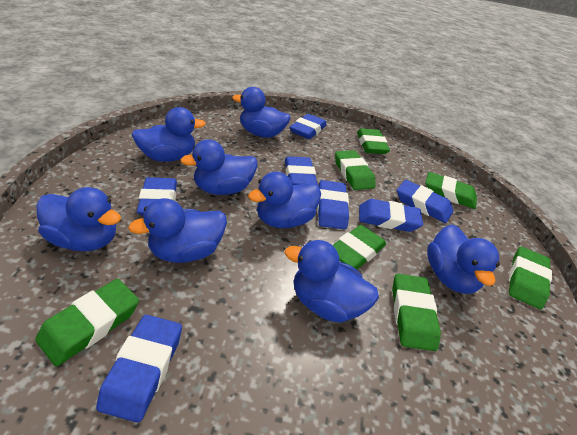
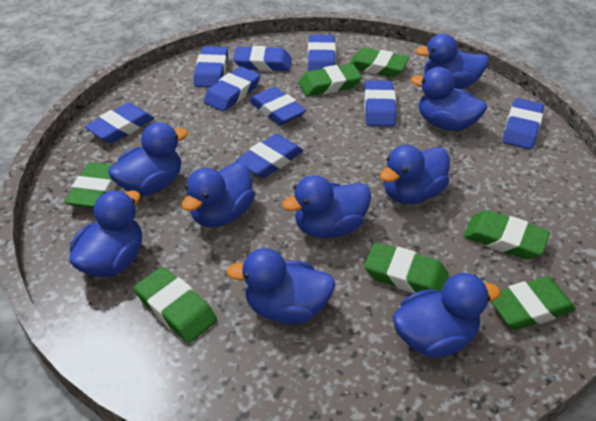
blue duck: [36,187,121,252] [128,198,227,263] [131,107,206,162] [180,139,258,195] [232,87,291,138] [248,171,321,228] [285,240,379,323] [427,224,500,294] = 8 -> [69,190,142,277] [108,122,188,196] [182,162,255,227] [227,248,335,324] [282,175,371,238] [380,145,450,204] [392,273,501,358] [411,67,487,131] [416,33,489,89] = 9
blue eraser: [96,315,182,423] [137,177,177,215] [285,156,318,185] [290,114,327,139] [317,180,349,230] [359,199,423,232] [397,180,453,223] = 7 -> [85,103,154,143] [194,46,228,88] [204,67,260,112] [233,46,292,71] [236,134,303,178] [249,87,307,125] [308,35,336,71] [364,80,397,127] [503,98,544,150] = 9

